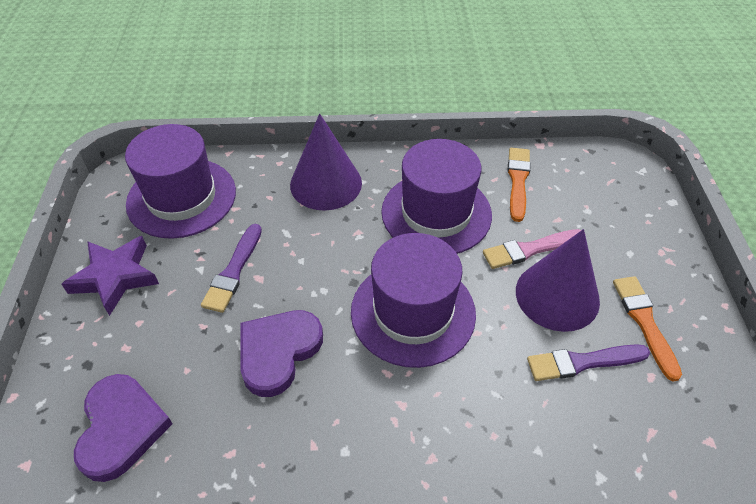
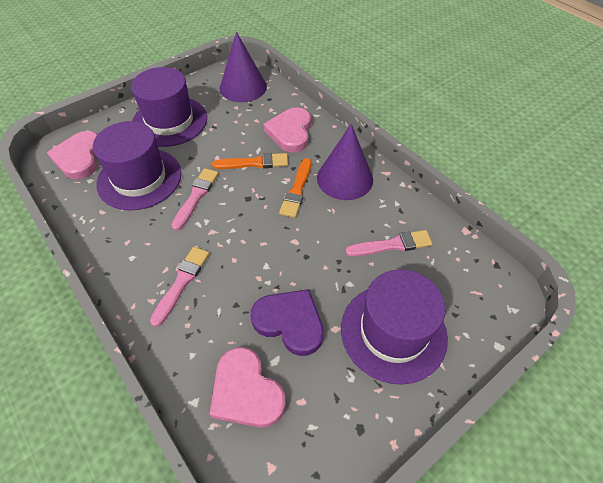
pink brush: [483,229,581,269] = 1 -> [150,247,210,327] [171,168,219,231] [345,230,433,257] = 3
pink heart: none = 0 -> [47,131,98,180] [209,347,286,428] [263,108,311,152] = 3
purple brush: [201,224,262,313] [527,344,650,381] = 2 -> none = 0
purple heart: [74,374,173,482] [241,310,323,397] = 2 -> [251,289,324,356] = 1
purple star: [61,236,159,316] = 1 -> none = 0

